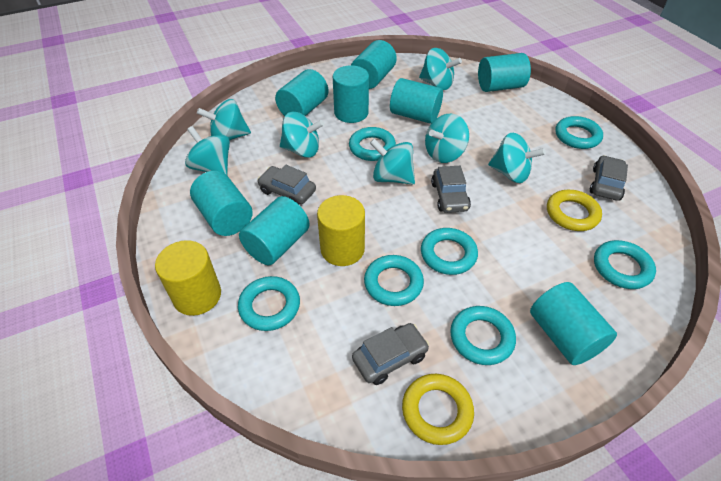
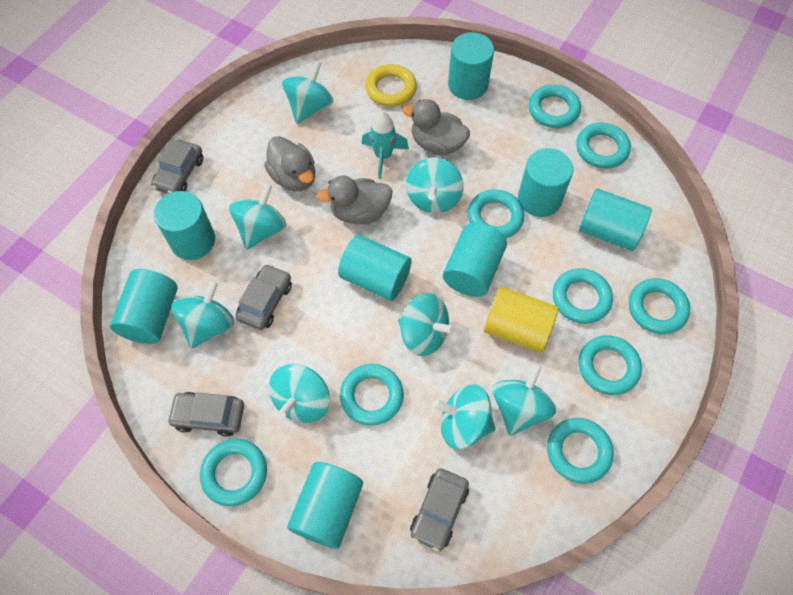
grey duck: none = 0 -> [264,136,315,191] [316,176,393,224] [402,99,470,155] = 3
turquoise ring: [238,276,300,331] [349,127,396,161] [364,255,424,306] [421,228,478,275] [450,306,516,365] [555,116,603,149] [594,240,656,289] = 7 -> [200,439,267,506] [340,364,404,426] [468,189,524,238] [529,84,581,128] [547,418,614,484] [553,268,613,324] [576,123,631,169] [579,335,642,395] [629,278,690,334] = 9
turquoise rocket: none = 0 -> [361,111,409,179] = 1
turquoise spinning top: [185,126,230,175] [197,99,251,141] [280,112,324,158] [370,139,415,185] [419,48,462,90] [425,114,469,163] [488,133,546,183] = 7 -> [171,280,234,349] [229,183,287,250] [269,364,330,423] [282,60,333,124] [398,293,455,356] [406,157,464,213] [433,384,496,449] [493,363,556,436] = 8
yellow cylinder: [155,240,221,316] [317,195,365,266] = 2 -> [484,287,558,353] = 1
yellow ring: [402,374,474,445] [547,190,602,231] = 2 -> [365,64,417,107] = 1

